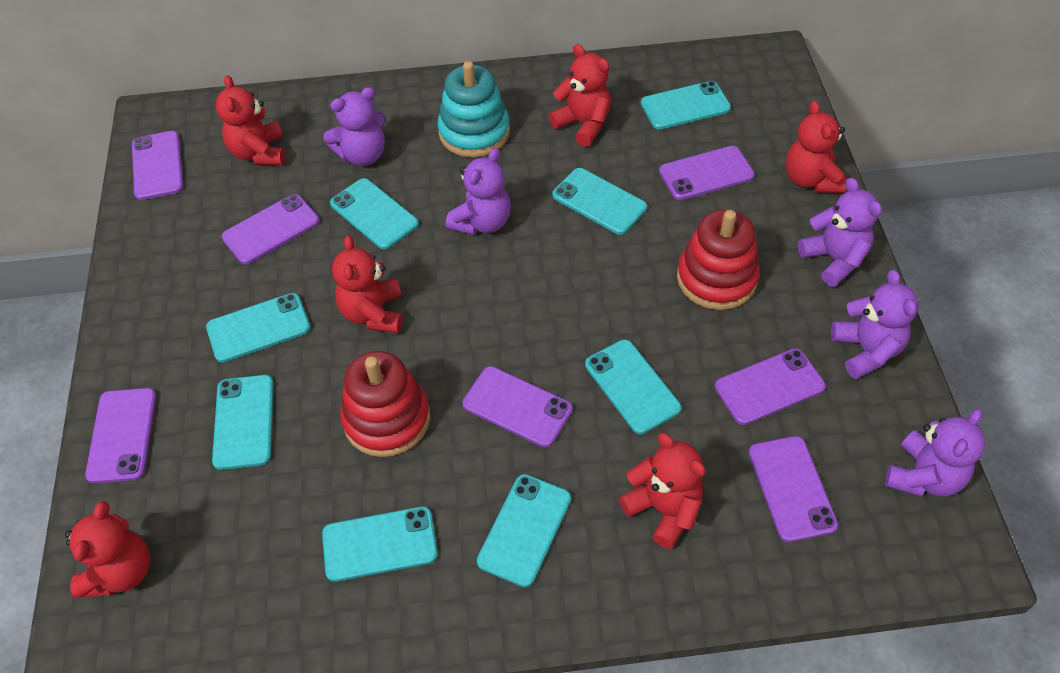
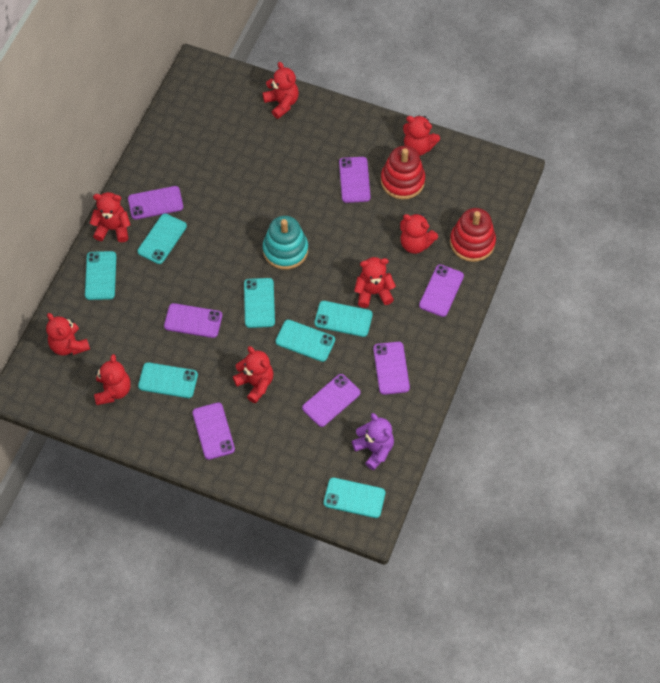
purple teddy bear: [323,87,386,166] [446,148,511,235] [798,177,882,287] [831,270,918,379] [885,408,986,497] = 5 -> [352,413,394,470] = 1
red teddy bear: [65,501,150,597] [216,75,285,165] [332,235,402,333] [548,44,611,147] [619,433,706,549] [786,101,847,193] = 6 -> [46,313,90,356] [90,192,131,242] [94,354,131,405] [233,346,273,404] [262,62,299,119] [354,257,396,308] [400,213,438,254] [403,115,440,156] = 8
turquoise phone: [206,293,310,363] [212,375,274,470] [322,506,438,582] [330,178,419,250] [477,474,571,587] [552,168,647,235] [585,339,681,434] [641,81,731,130] = 8 -> [85,251,116,300] [137,213,187,264] [138,362,198,398] [244,278,275,328] [276,320,335,362] [314,301,373,337] [324,478,385,518] = 7

